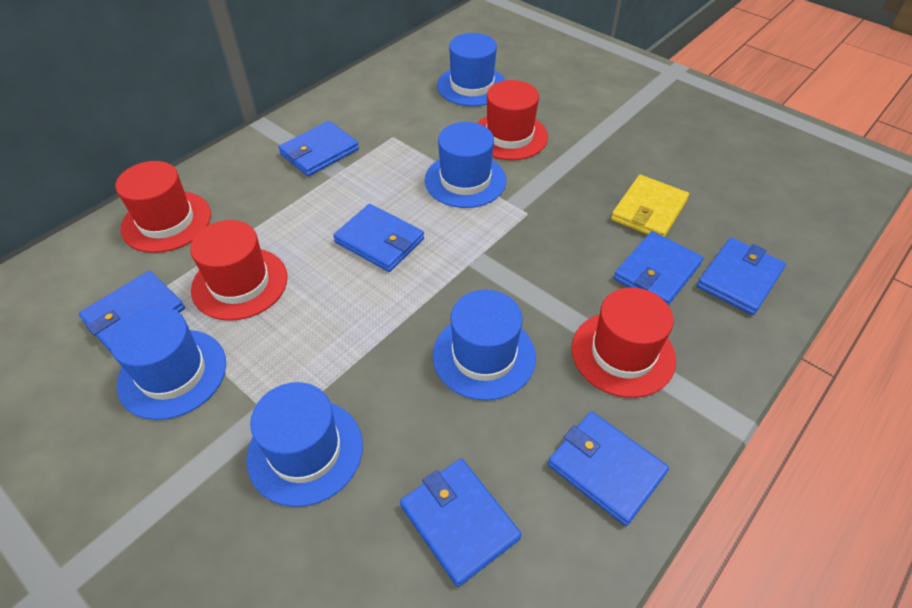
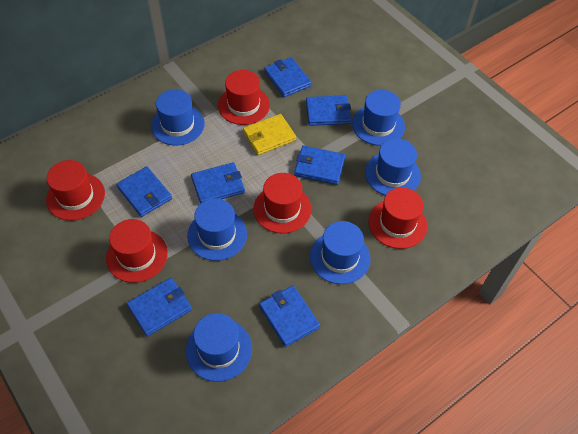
blue hat: [110,307,226,420] [246,382,363,507] [425,122,506,208] [433,290,536,400] [437,33,505,106] = 5 -> [151,89,205,146] [186,313,252,382] [187,198,247,261] [310,221,371,284] [352,90,405,146] [365,138,421,196] = 6
red hat: [115,161,211,253] [190,220,288,321] [477,80,548,160] [572,287,676,398] = 4 -> [46,160,105,221] [106,219,168,283] [218,70,270,125] [253,173,311,234] [369,187,427,249] = 5

